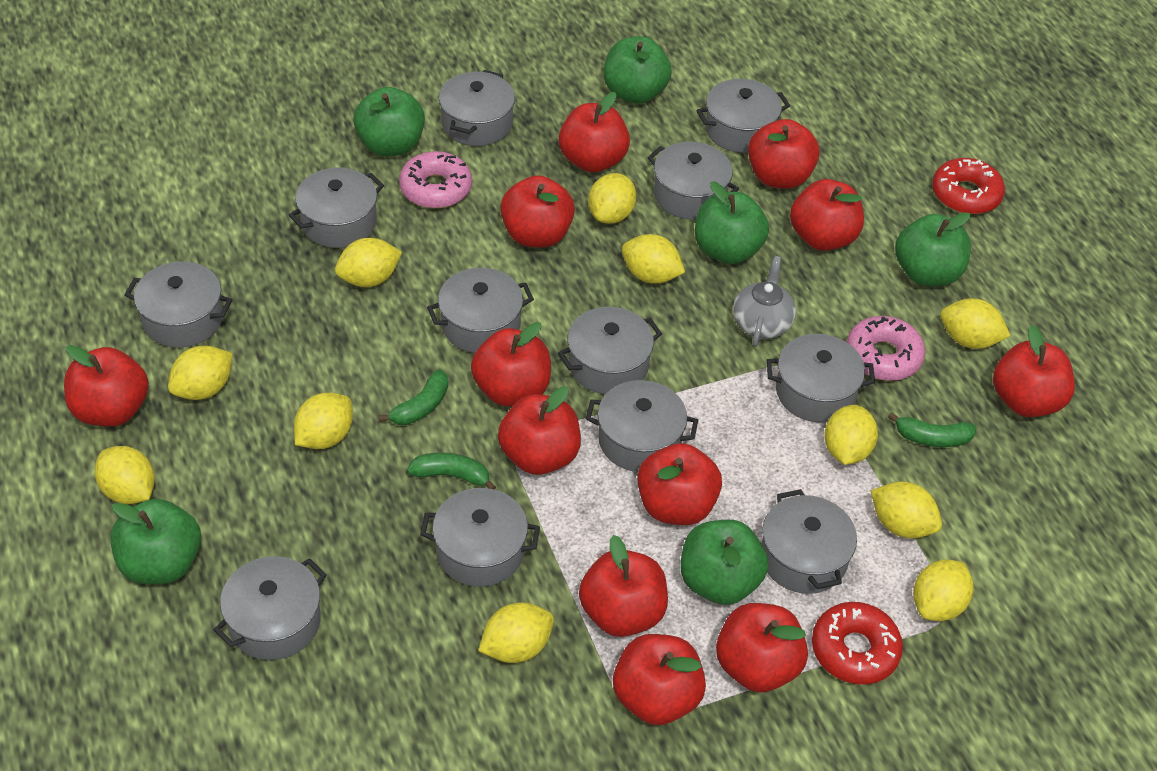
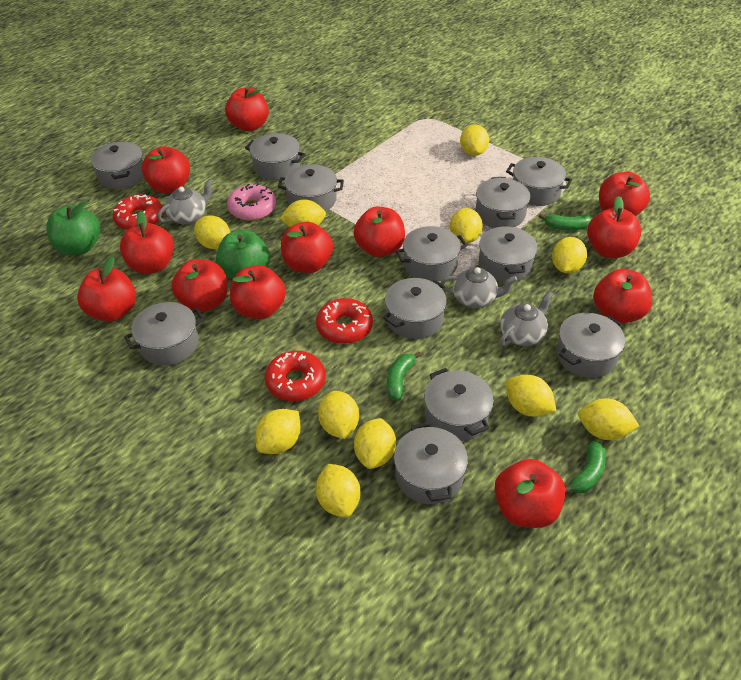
green apple: [110,499,201,584] [353,87,425,156] [604,36,672,104] [681,520,768,605] [695,181,769,264] [895,212,971,286] = 6 -> [46,201,100,255] [216,230,270,279] = 2
grey teapot: [733,256,796,347] = 1 -> [158,179,213,225] [441,267,517,308] [500,291,553,346] = 3
pink donut: [399,151,472,208] [847,316,925,381] = 2 -> [227,183,276,221] = 1
red donut: [812,602,903,684] [932,158,1005,214] = 2 -> [113,194,163,230] [265,351,326,401] [316,298,373,344] = 3

